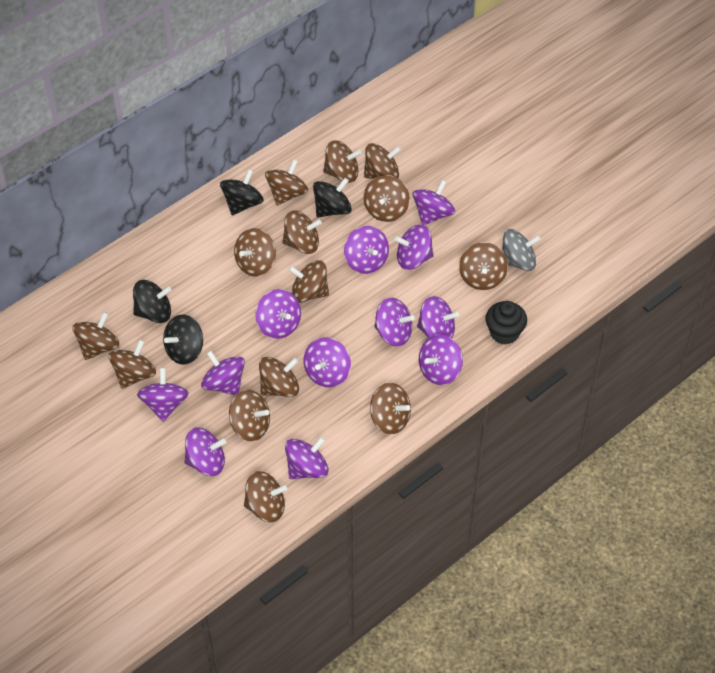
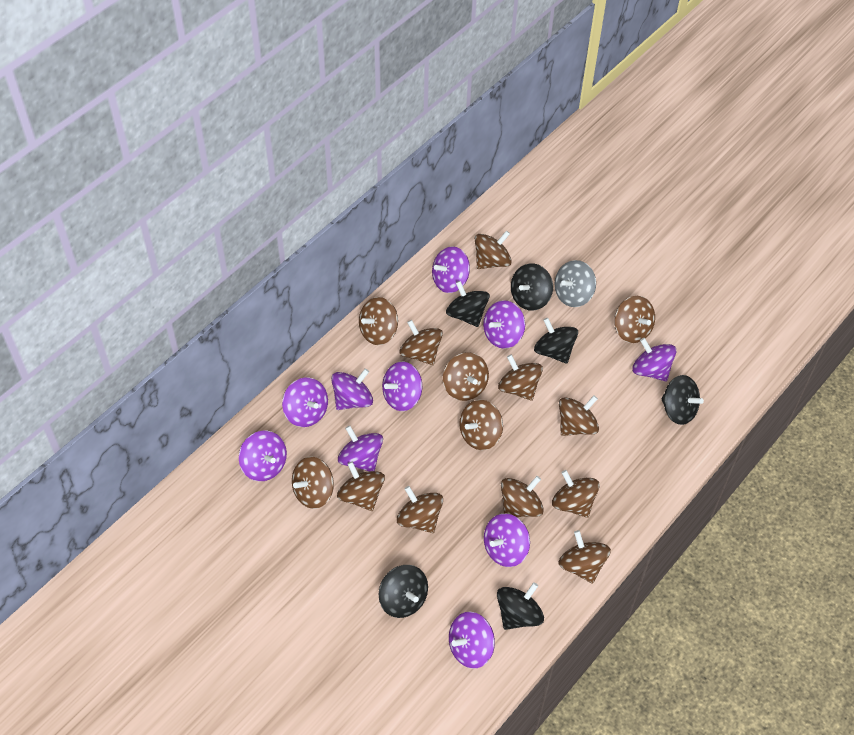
black cupcake: [485,301,527,345] = 1 -> none = 0
black spinning top: [133,280,172,323] [163,314,203,365] [220,169,264,215] [313,178,352,218] = 4 -> [379,565,428,618] [446,281,490,327] [497,582,544,630] [511,263,553,311] [534,318,578,364] [661,375,704,425] = 6
purple spinning top: [137,368,189,422] [185,427,226,476] [201,350,245,395] [255,289,301,339] [285,437,329,479] [304,337,351,387] [344,226,389,274] [374,297,415,347] [394,225,434,270] [413,180,455,225] [417,296,459,338] [419,334,463,385] = 12 -> [239,431,287,481] [282,378,328,427] [331,368,373,410] [338,426,383,472] [382,362,422,411] [432,246,470,293] [449,612,495,669] [483,300,525,349] [484,514,530,567] [632,338,676,382] = 10

